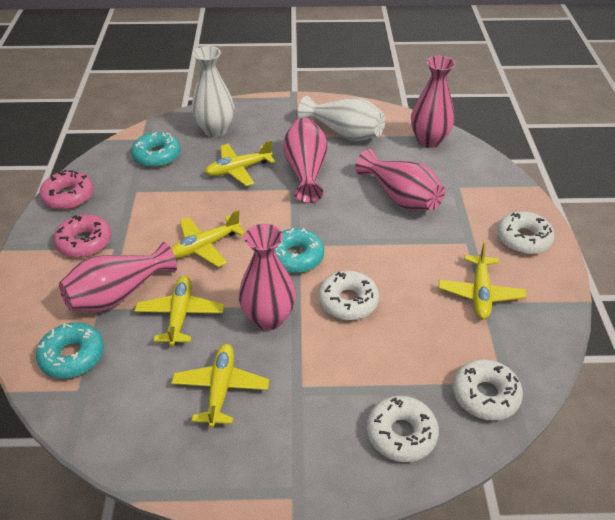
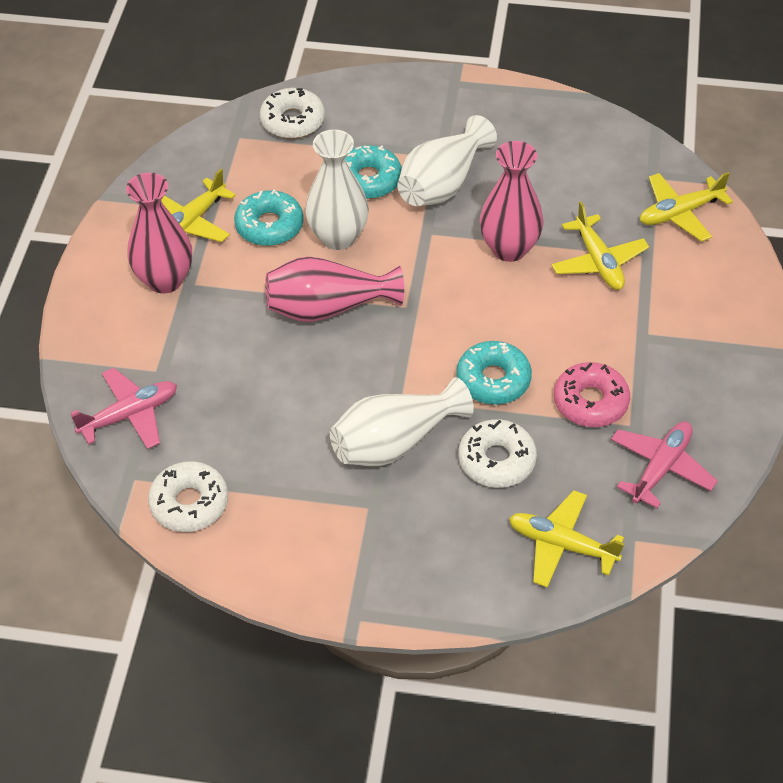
pink donut: [39,170,94,210] [54,214,111,258] = 2 -> [554,362,630,427] = 1
pink plane: none = 0 -> [71,368,177,449] [611,421,718,508] = 2
pink vase: [59,242,177,312] [239,224,296,330] [283,118,328,203] [355,149,445,211] [411,56,456,148] = 5 -> [126,172,192,293] [265,256,404,322] [480,141,544,262] = 3
white donut: [318,271,379,320] [367,396,439,462] [453,359,523,421] [497,211,554,254] = 4 -> [148,461,228,532] [260,88,325,139] [458,419,537,488] = 3
white vase: [192,46,234,137] [298,96,385,141] = 2 -> [305,129,369,250] [330,377,474,466] [397,115,497,206] = 3
yellow plane: [135,276,224,346] [171,210,245,267] [171,344,269,428] [205,140,275,186] [439,242,526,319] = 5 -> [161,169,236,242] [509,490,625,588] [551,202,649,290] [640,172,733,242] = 4

